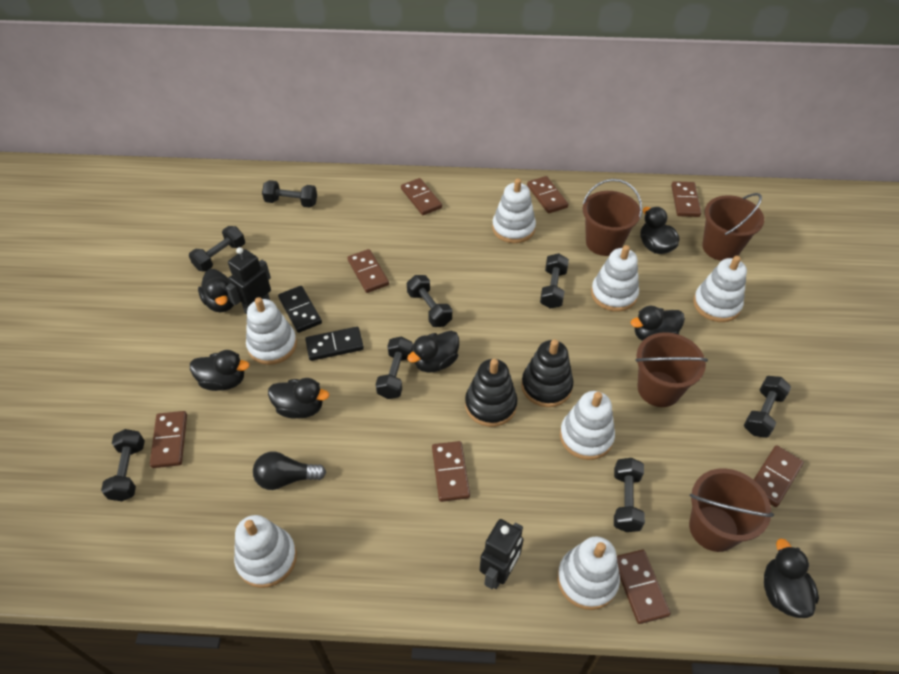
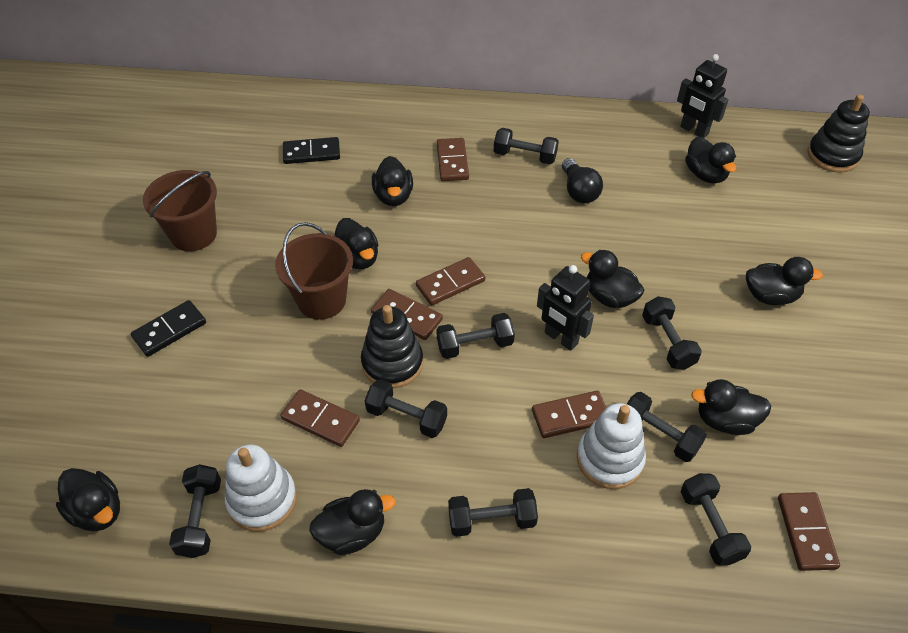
black duck: [190,350,249,391] [198,269,234,312] [268,378,329,419] [407,331,459,373] [631,306,685,341] [641,207,679,254] [764,538,819,618] = 7 -> [56,468,120,531] [309,489,396,555] [335,218,378,269] [372,156,413,206] [581,250,644,308] [685,136,736,184] [691,379,771,435] [746,257,823,305] = 8
brown bucket: [583,179,642,256] [636,332,708,407] [689,468,774,552] [702,193,764,261] = 4 -> [143,170,217,251] [275,222,353,320] = 2
brown domino: [150,411,187,468] [347,249,389,293] [401,178,442,215] [432,441,470,502] [527,176,568,214] [617,550,671,624] [671,181,701,217] [754,445,804,507] = 8 -> [281,389,360,447] [371,289,443,340] [416,257,485,306] [437,138,469,181] [532,391,607,438] [778,492,840,571] = 6
white stacking toy: [234,515,297,588] [246,297,297,365] [492,179,536,243] [557,536,620,610] [560,391,615,460] [591,245,639,312] [693,256,747,322] = 7 -> [225,444,297,532] [577,403,646,489] = 2

